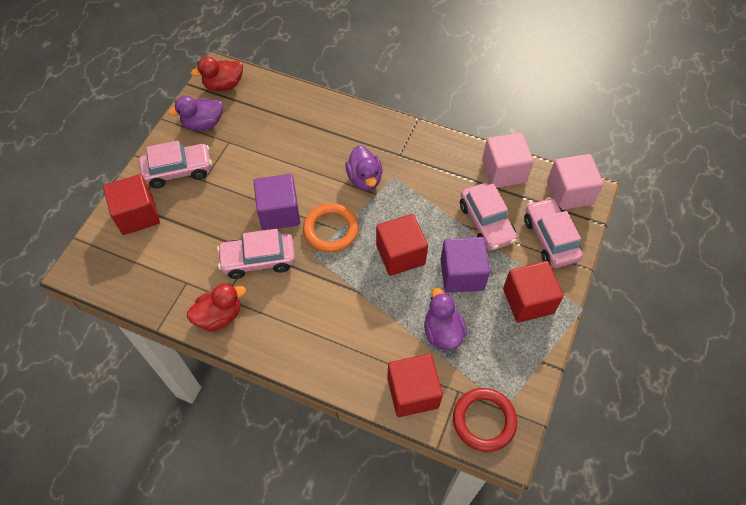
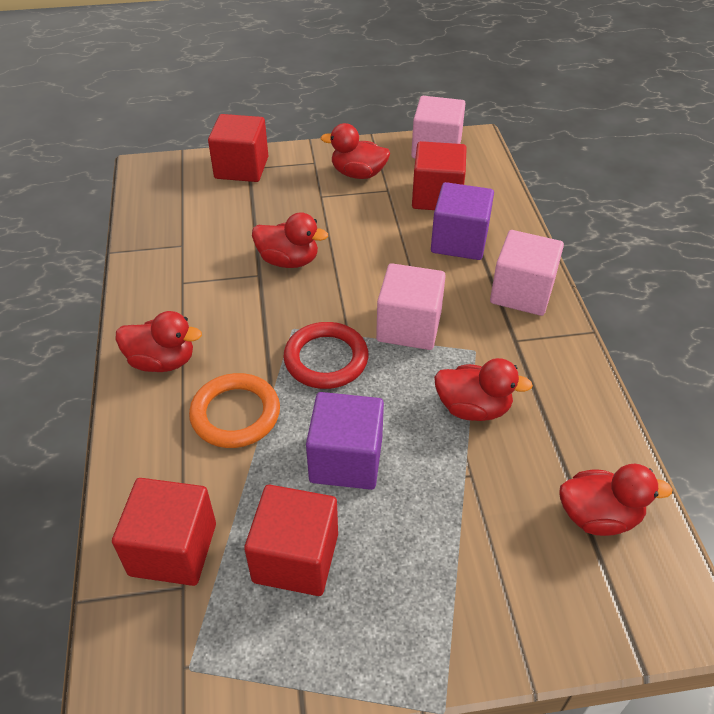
pink car: [139,140,212,189] [217,229,295,279] [460,183,517,251] [524,197,583,268] = 4 -> none = 0
pink cube: [482,132,534,188] [547,154,603,210] = 2 -> [376,263,446,350] [411,96,466,158] [490,230,564,316] = 3
purple duck: [168,96,223,131] [346,145,383,191] [424,288,467,350] = 3 -> none = 0
red duck: [187,283,246,332] [191,57,243,92] = 2 -> [115,311,202,372] [252,212,328,268] [321,123,390,179] [434,358,533,421] [559,463,673,536] = 5

